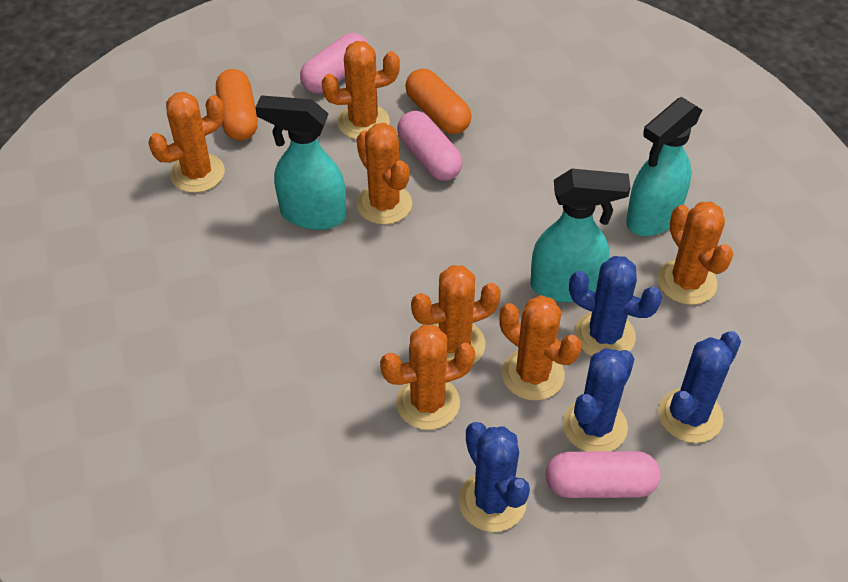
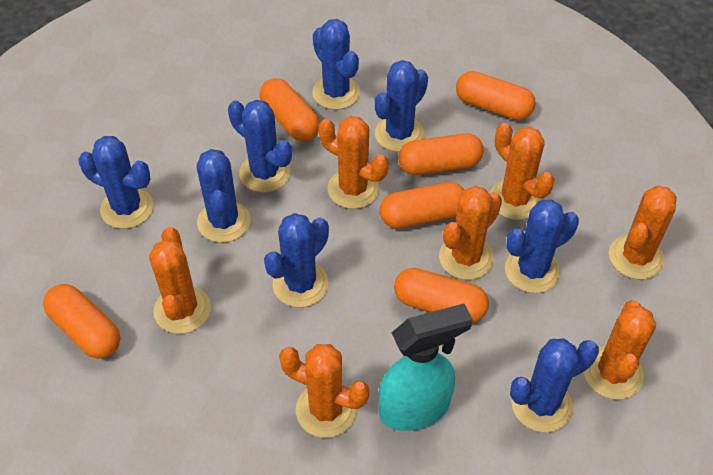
blue cactus: [459,422,530,532] [563,348,635,452] [569,256,662,356] [658,331,741,443] = 4 -> [79,136,154,229] [197,149,251,243] [228,100,292,192] [264,213,329,307] [312,19,360,110] [375,60,428,152] [505,199,579,293] [510,338,599,432] = 8
orange capsule: [216,69,258,140] [405,69,472,134] = 2 -> [43,284,120,359] [259,78,320,142] [379,182,464,229] [394,268,489,323] [398,133,484,175] [456,71,536,120] = 6
pink capsule: [300,33,369,93] [397,111,463,181] [546,451,661,498] = 3 -> none = 0
turquoise spray bottle: [255,95,346,230] [530,169,630,302] [626,97,702,236] = 3 -> [378,304,473,431] = 1

